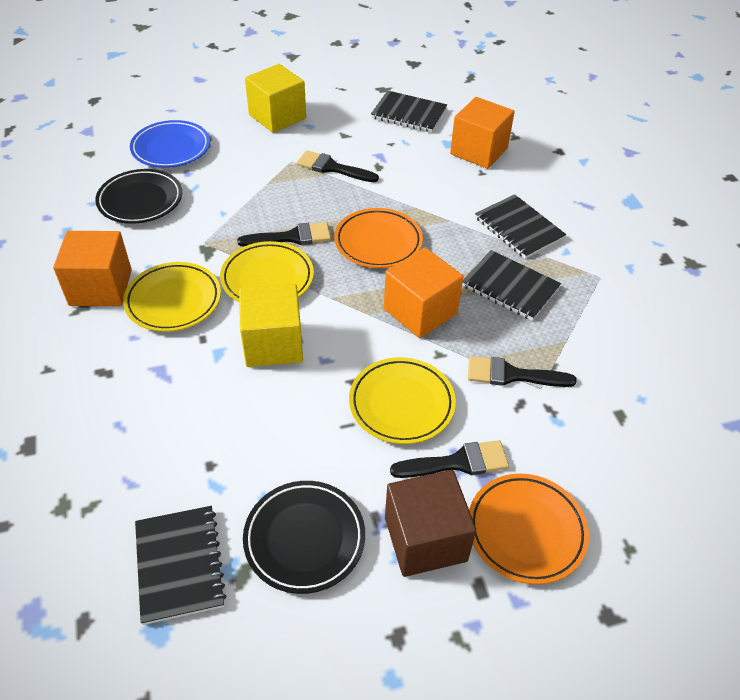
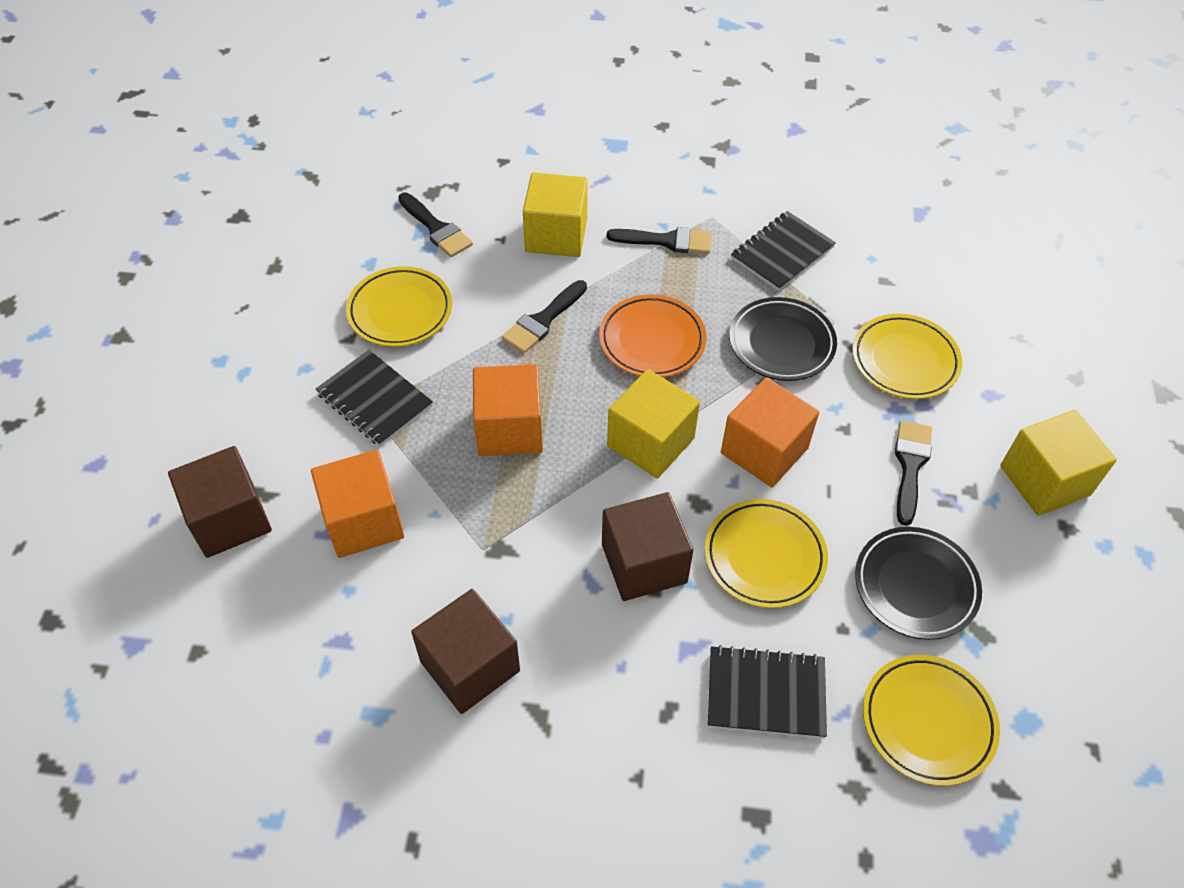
black notebook: [135,506,226,625] [371,91,447,132] [462,250,561,321] [475,194,566,259] = 4 -> [316,350,433,447] [708,645,827,738] [731,211,836,291] = 3
blue plate: [130,120,210,168] = 1 -> none = 0
brown cube: [385,470,476,577] = 1 -> [168,446,272,558] [411,589,520,714] [602,492,693,601] = 3
orange plate: [334,208,423,268] [469,474,589,585] = 2 -> [599,294,706,377] = 1
yellow cube: [239,284,303,367] [245,64,306,133] = 2 -> [523,172,588,257] [607,369,700,478] [1000,410,1117,516] = 3
yellow plate: [123,262,221,332] [220,241,314,302] [349,357,456,444] = 3 -> [346,266,452,347] [704,499,828,608] [852,314,962,399] [863,655,1000,786] = 4

